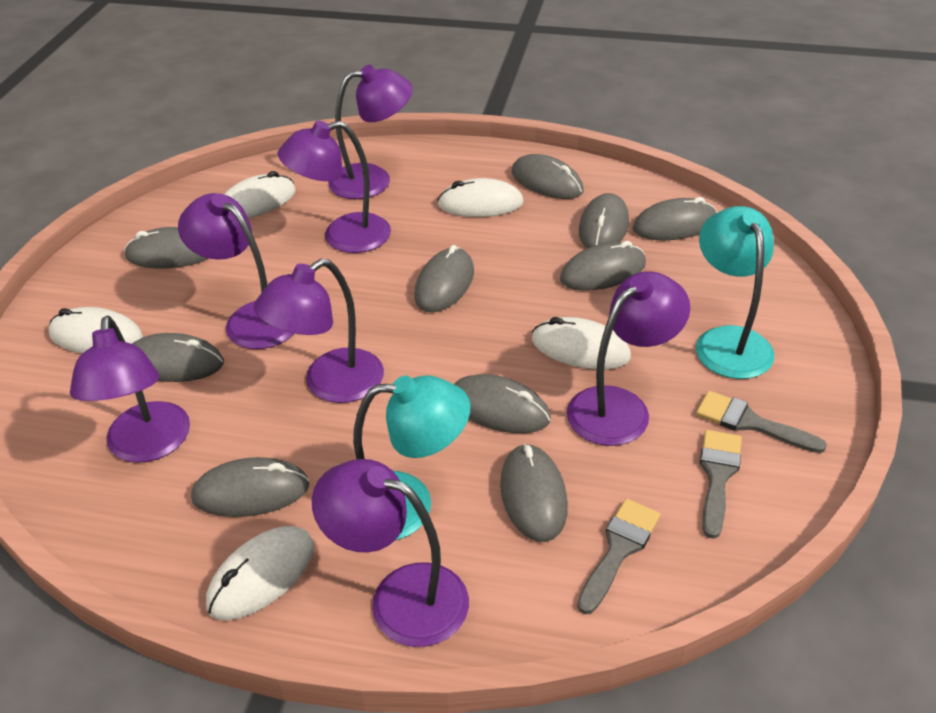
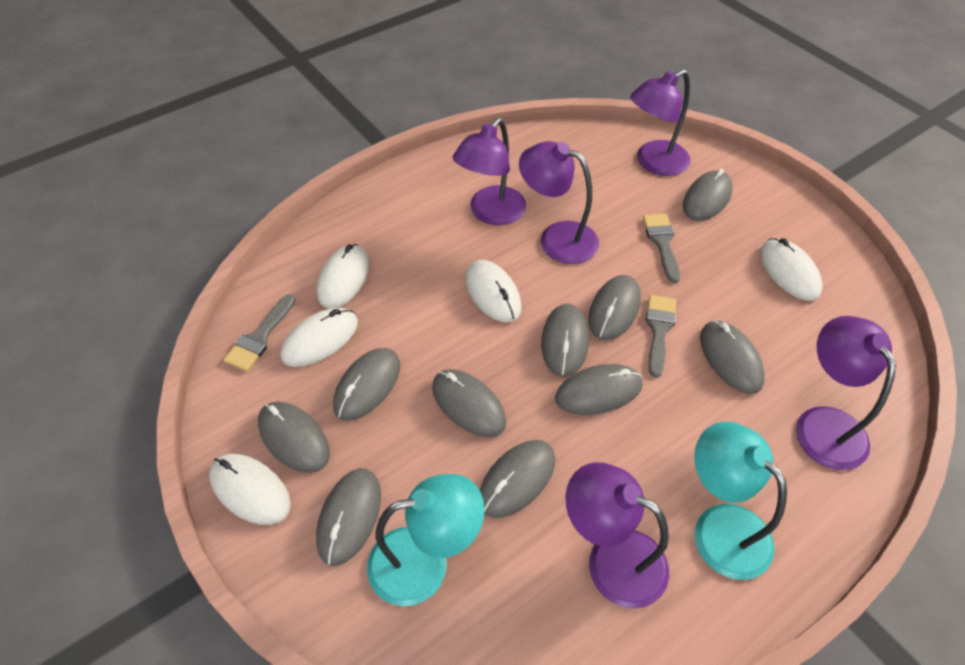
purple lamp: [70,316,190,463] [178,193,294,349] [254,259,384,403] [278,121,391,253] [312,459,469,647] [328,65,413,199] [567,271,690,446] = 7 -> [453,118,526,225] [519,141,599,264] [566,462,669,609] [630,69,691,176] [796,316,896,470] = 5

